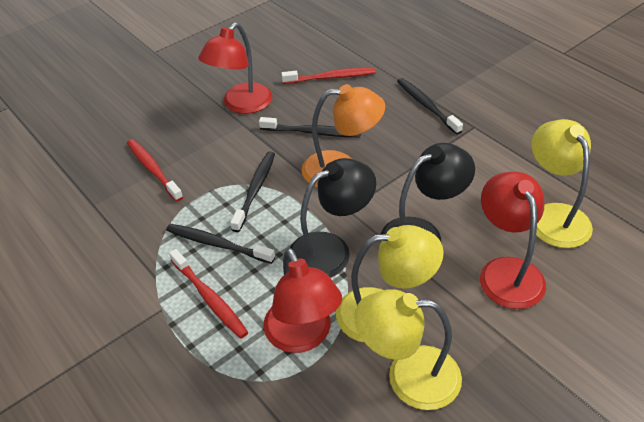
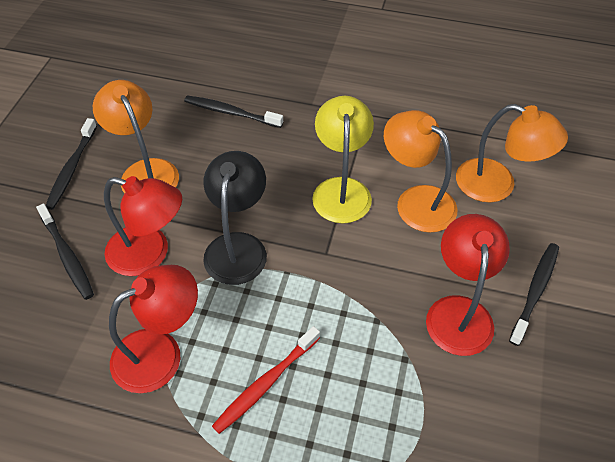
black lamp: [290,158,376,278] [380,143,475,242] = 2 -> [203,151,267,285] = 1
orange lamp: [301,84,385,187] = 1 -> [93,80,179,193] [384,110,457,233] [456,104,568,202] = 3
red toothbrush: [127,139,183,202] [169,249,248,339] [281,68,376,84] = 3 -> [212,326,320,434] = 1
yellow lamp: [336,225,444,343] [354,289,462,410] [531,119,593,248] = 3 -> [312,96,374,223] = 1

